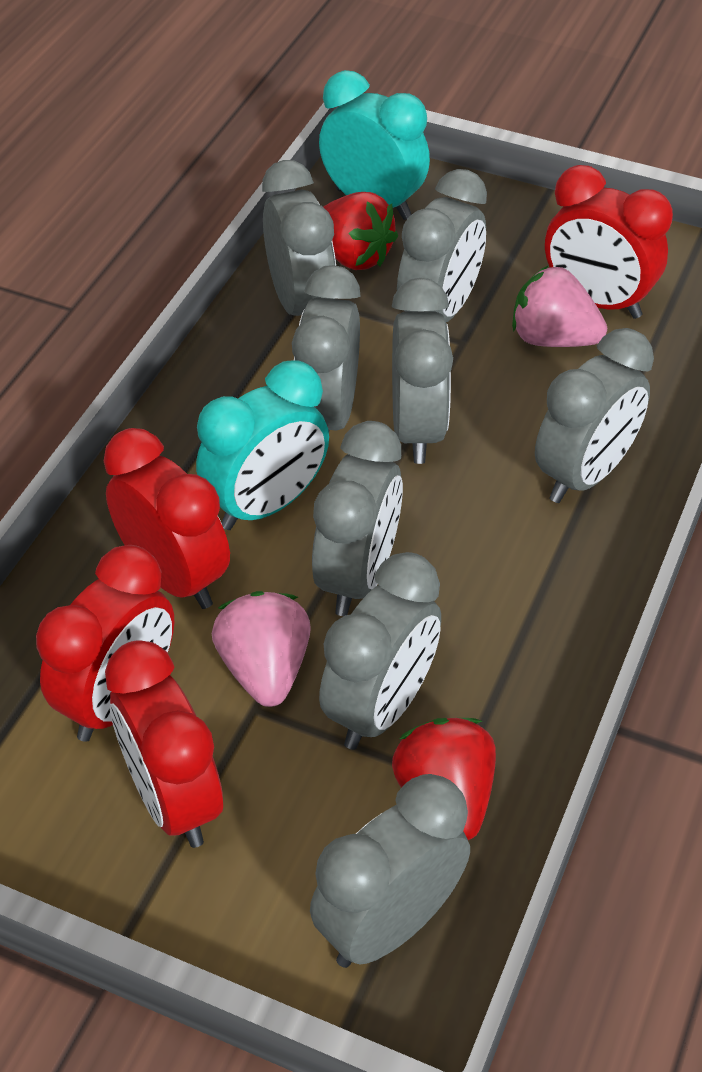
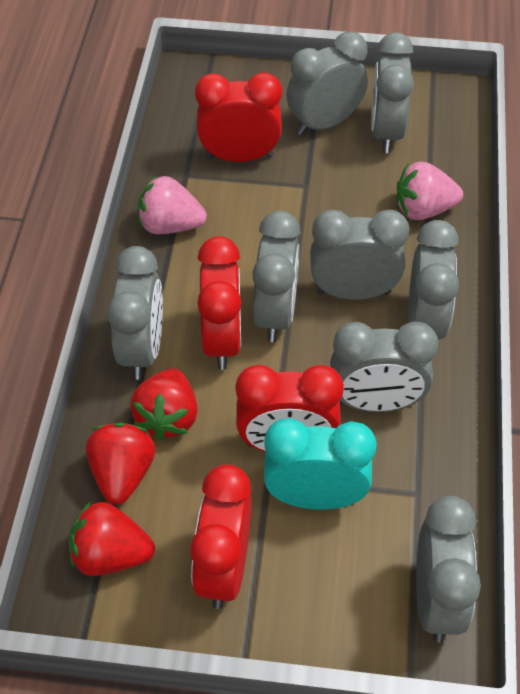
red strawberry: [324,192,398,270] [392,718,496,840] = 2 -> [69,501,155,576] [86,423,156,505] [130,368,198,440] = 3
turquoise clock: [196,360,329,530] [319,70,430,220] = 2 -> [264,418,377,510] = 1

